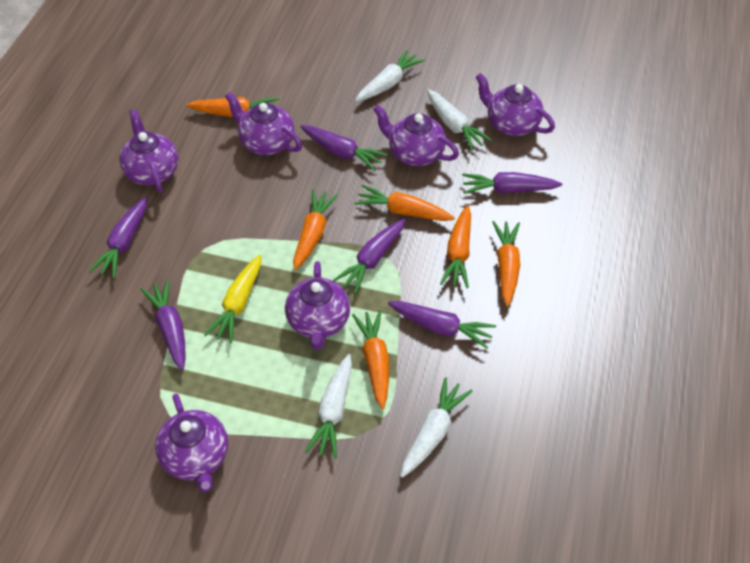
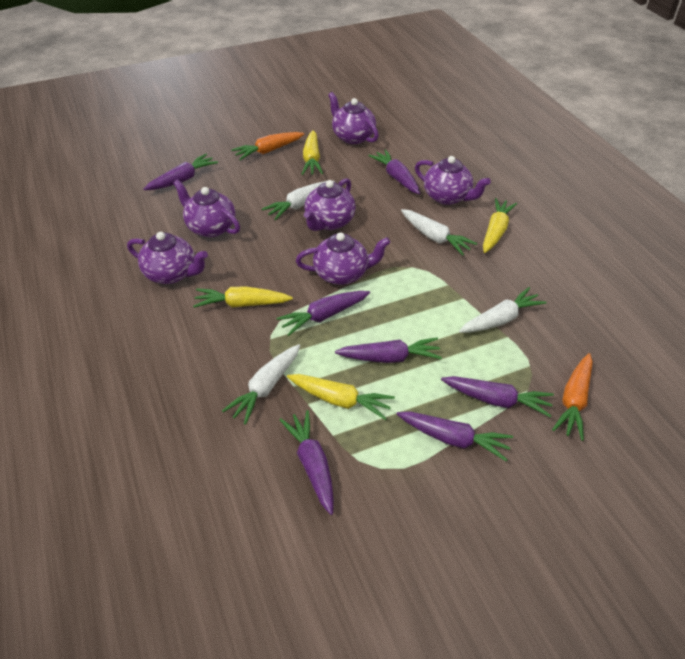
orange carrot: [186,97,280,117] [293,190,338,270] [352,310,389,409] [354,185,455,221] [440,205,471,288] [493,221,520,307] = 6 -> [231,132,304,160] [552,353,593,441] = 2
purple carrot: [88,197,147,278] [141,279,185,371] [301,125,388,171] [333,219,406,294] [388,301,496,349] [462,172,562,194] = 6 -> [143,153,218,190] [276,291,370,336] [280,410,334,515] [335,337,442,363] [368,149,420,194] [397,411,513,462] [441,376,554,417] = 7
yellow carrot: [204,255,262,343] = 1 -> [193,286,293,308] [287,374,395,420] [302,130,323,175] [483,198,517,253] = 4

